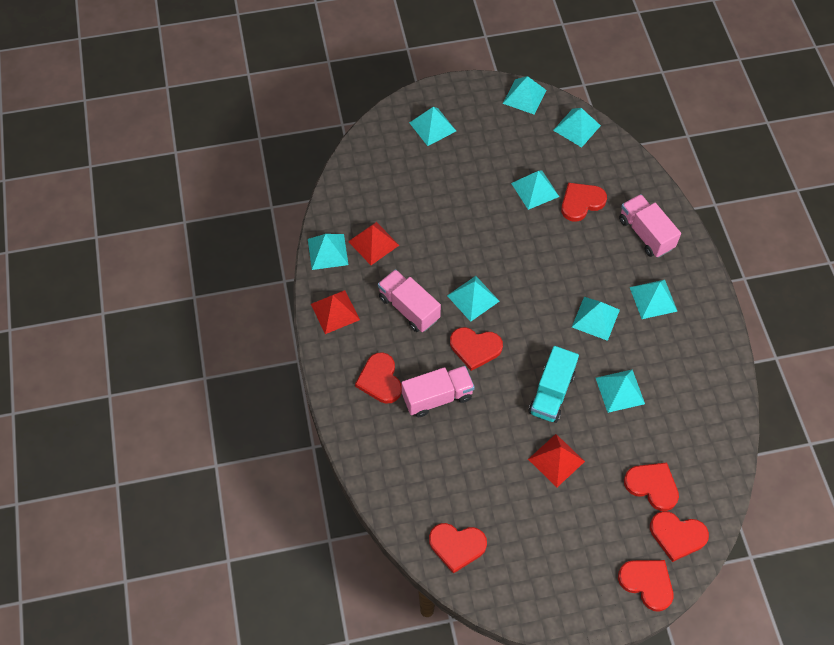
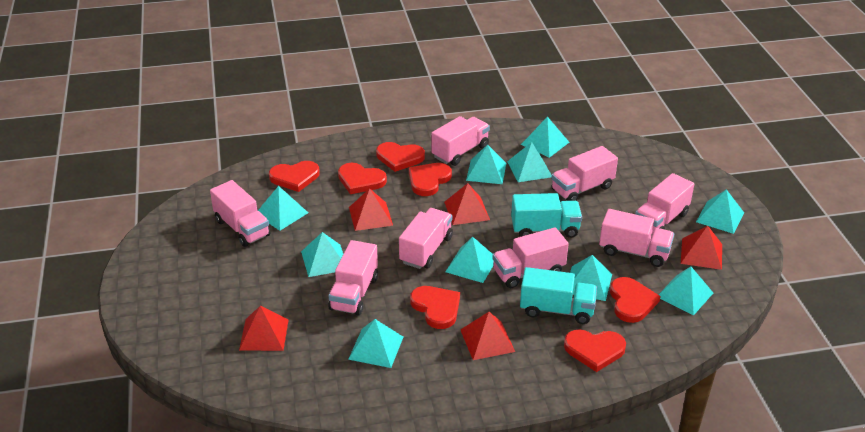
pink truck: [378,269,441,332] [401,366,475,417] [619,194,681,258] = 3 -> [210,180,270,247] [328,240,378,315] [399,208,453,269] [431,116,490,166] [493,227,569,288] [551,146,618,201] [599,209,674,267] [635,173,694,234] = 8
red pyramid: [311,290,360,334] [348,222,399,265] [528,434,585,487] = 3 -> [239,306,289,351] [349,188,393,231] [444,183,490,225] [460,312,515,360] [681,226,722,270] = 5
turquoise pyramid: [308,234,349,270] [409,107,456,146] [447,276,500,322] [503,76,546,114] [511,170,559,210] [553,108,601,148] [572,297,620,341] [596,370,645,413] [630,280,677,319] = 9 -> [258,186,308,231] [301,232,343,277] [348,319,403,368] [445,237,494,283] [466,145,506,184] [507,142,552,182] [521,116,569,158] [570,255,612,301] [658,266,713,315] [696,189,744,234] = 10
turquoise truck: [528,346,579,423] = 1 -> [511,193,582,238] [520,267,597,324] = 2

